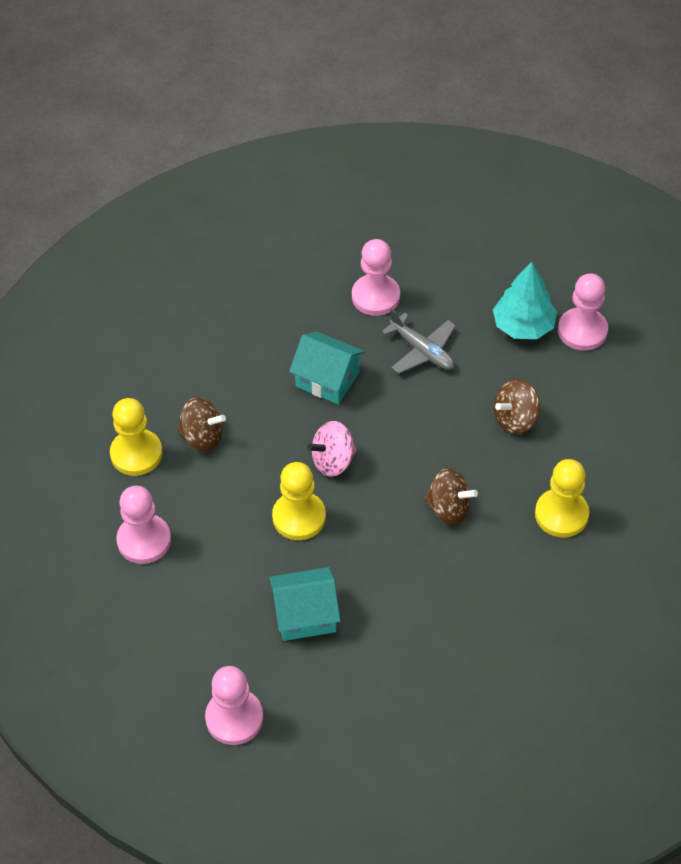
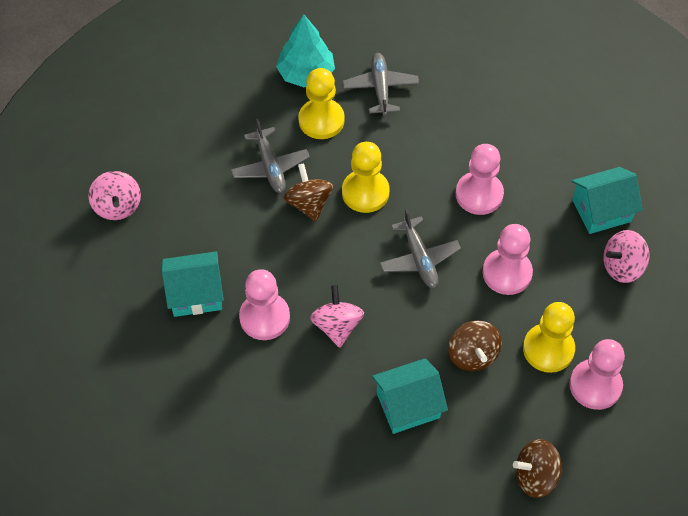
grey plane: [382,309,456,374] = 1 -> [231,119,310,193] [343,53,419,116] [380,209,461,288] = 3
pink spinning top: [307,421,357,477] = 1 -> [88,171,141,220] [310,285,364,348] [603,230,649,283] = 3
turquoise house: [269,567,341,641] [289,331,365,404] = 2 -> [162,251,224,317] [372,358,448,434] [571,167,643,234] = 3

